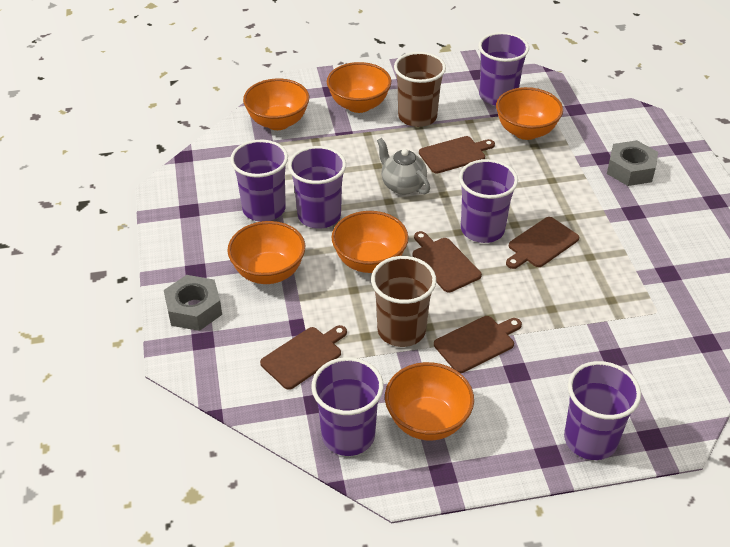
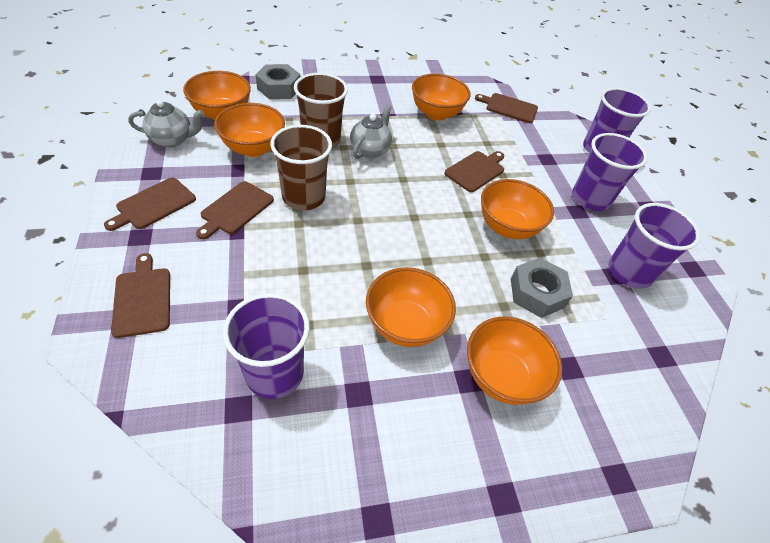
grey teapot: [377,138,430,195] = 1 -> [128,100,204,148] [350,105,392,159] = 2
purple cup: [230,140,288,222] [288,146,346,228] [311,357,383,456] [459,159,518,243] [478,32,529,106] [564,361,641,460] = 6 -> [223,293,310,399] [572,133,648,211] [583,88,651,153] [609,203,700,289] = 4

